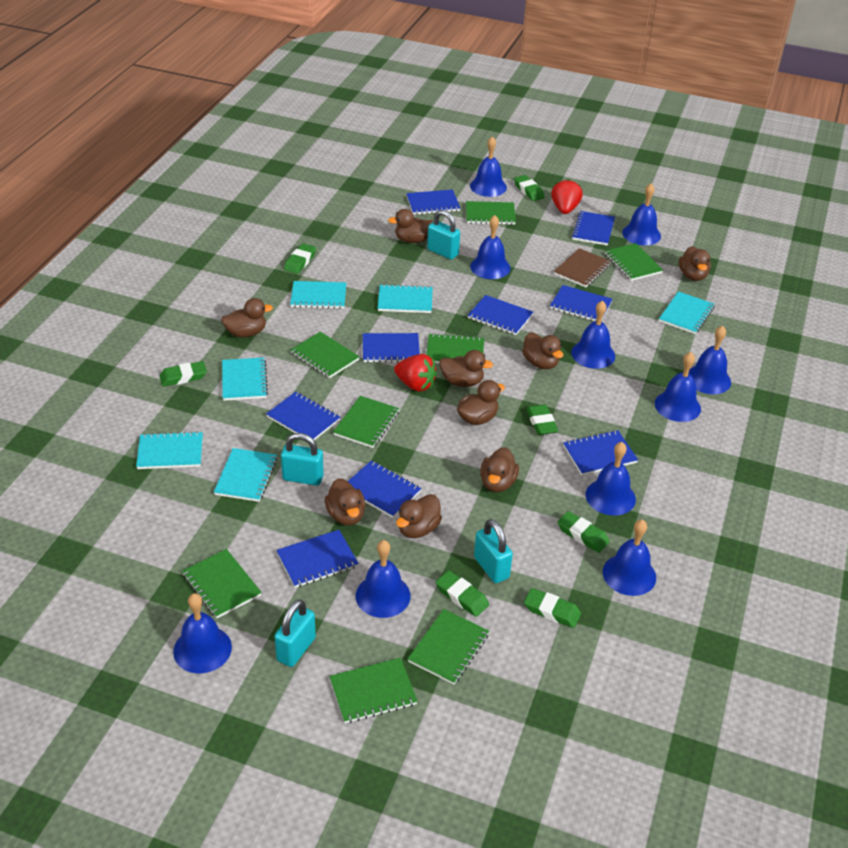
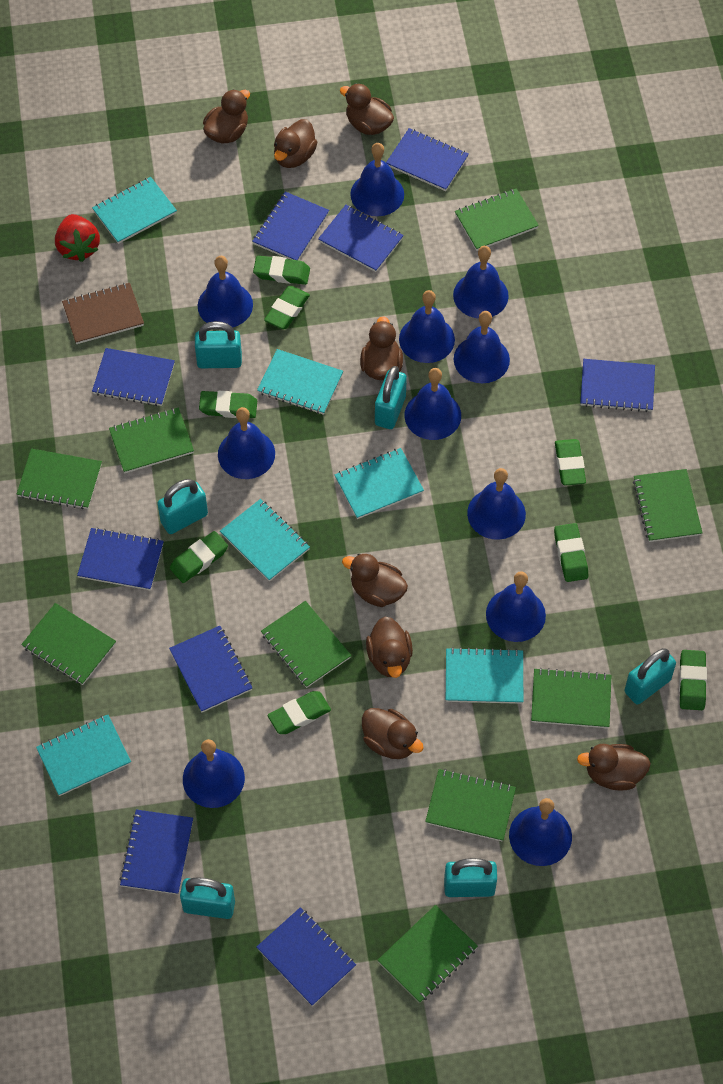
blue bell: [173,593,232,673] [356,540,411,618] [470,136,507,197] [470,215,511,279] [571,301,615,369] [585,442,636,516] [603,519,656,596] [622,183,661,245] [655,352,701,422] [689,325,731,394] = 10 -> [183,739,245,808] [198,256,253,328] [218,407,275,479] [350,143,404,216] [399,290,455,363] [405,368,461,440] [453,246,509,319] [454,311,510,383] [467,468,526,540] [486,571,546,642] [509,798,572,866] = 11
brown duck: [221,298,273,338] [325,478,365,525] [388,209,434,243] [396,494,442,538] [439,350,493,387] [457,380,505,425] [480,447,519,492] [522,332,563,369] [679,246,711,281] = 9 -> [203,89,250,143] [274,119,317,168] [340,83,394,135] [342,553,408,607] [360,316,403,380] [362,708,424,759] [366,616,413,678] [577,744,651,791] = 8
green eraser: [159,361,207,387] [284,243,316,274] [436,570,489,617] [514,175,545,201] [524,588,581,628] [526,404,558,435] [557,511,609,553] = 7 -> [170,531,228,583] [199,391,257,418] [253,255,310,285] [264,286,310,329] [267,691,331,734] [554,523,588,582] [555,439,586,486] [679,650,707,710] = 8
green notebook: [182,549,262,618] [290,332,360,378] [329,658,418,723] [333,396,399,448] [408,609,489,685] [426,333,484,363] [466,201,516,225] [605,243,663,281] = 8 -> [17,448,102,509] [21,603,116,685] [109,408,194,473] [261,601,351,688] [377,905,478,1003] [425,769,516,842] [455,188,539,251] [531,668,611,728] [633,469,703,542] = 9
red strawberry: [394,354,437,392] [551,179,583,214] = 2 -> [55,214,100,262] = 1
turquoise padlock: [274,599,316,667] [281,433,324,486] [427,210,460,260] [474,519,513,583] = 4 -> [157,479,208,534] [180,877,235,919] [195,321,242,368] [375,366,407,429] [444,858,497,897] [624,648,676,705] = 6

